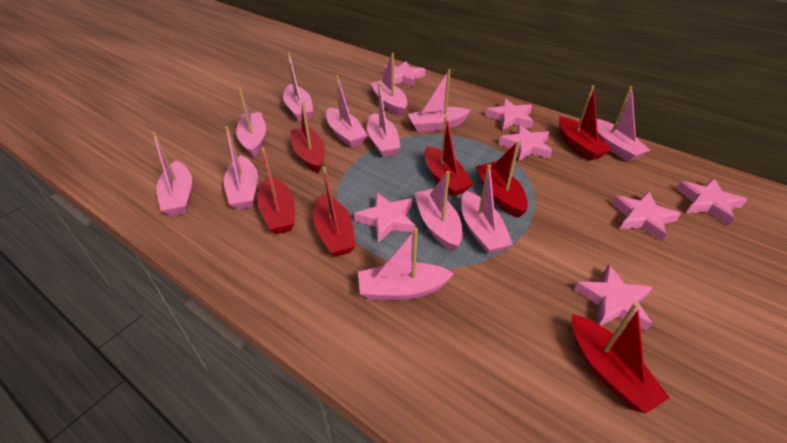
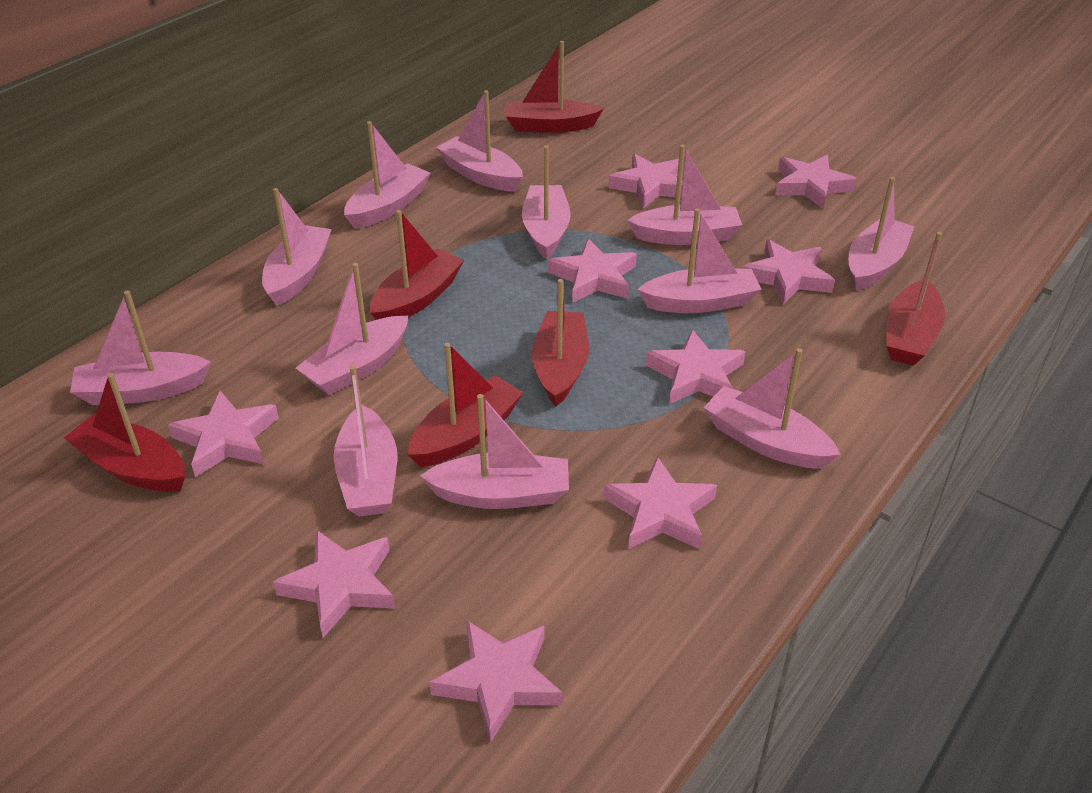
pink star: [354,192,415,243] [384,61,425,87] [485,98,533,131] [499,124,552,161] [574,264,653,331] [611,191,681,242] [676,178,747,226] = 7 -> [168,391,279,477] [273,530,395,638] [430,620,563,743] [548,238,637,303] [603,456,717,550] [608,154,683,209] [645,329,746,404] [743,239,835,305] [775,155,857,209] = 9
red boat: [258,147,295,234] [290,102,325,173] [313,167,356,257] [424,115,473,196] [476,141,528,218] [559,85,612,161] [572,302,670,414] = 7 -> [64,373,185,492] [370,210,464,320] [407,343,523,467] [506,41,604,133] [532,279,589,406] [886,232,945,366] = 6

